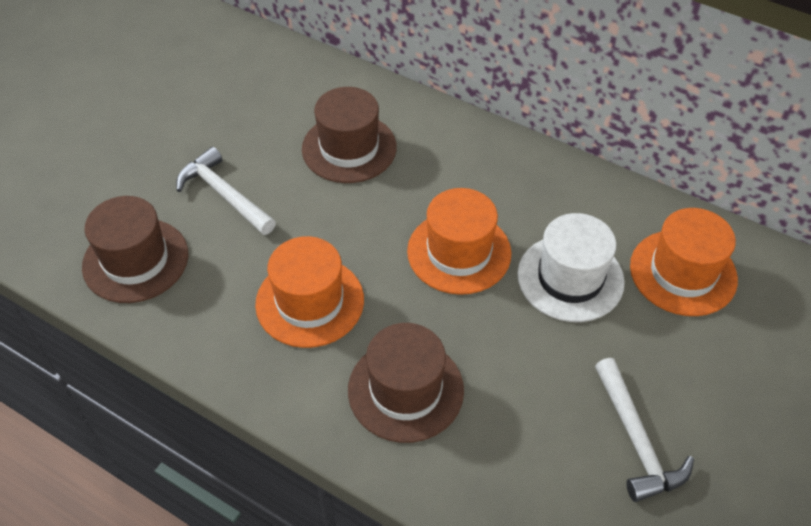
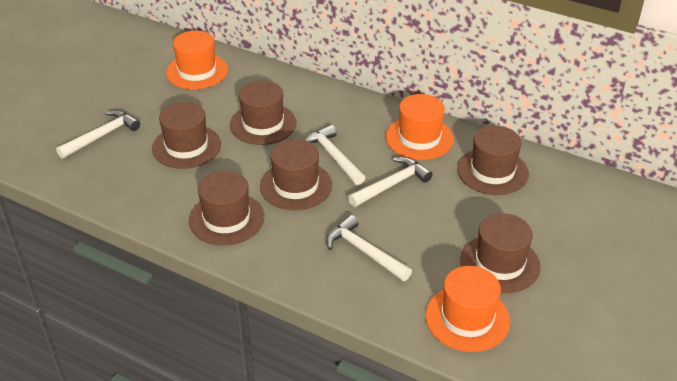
brown hat: [82,196,188,303] [302,87,397,183] [348,323,464,443] = 3 -> [152,102,221,169] [189,171,264,246] [230,81,296,145] [260,139,332,210] [457,126,529,195] [460,213,541,293] = 6
white hammer: [176,147,276,235] [595,358,694,502] = 2 -> [56,110,140,159] [304,125,366,185] [326,215,412,281] [348,157,433,207] = 4
white hat: [517,213,625,322] = 1 -> none = 0

